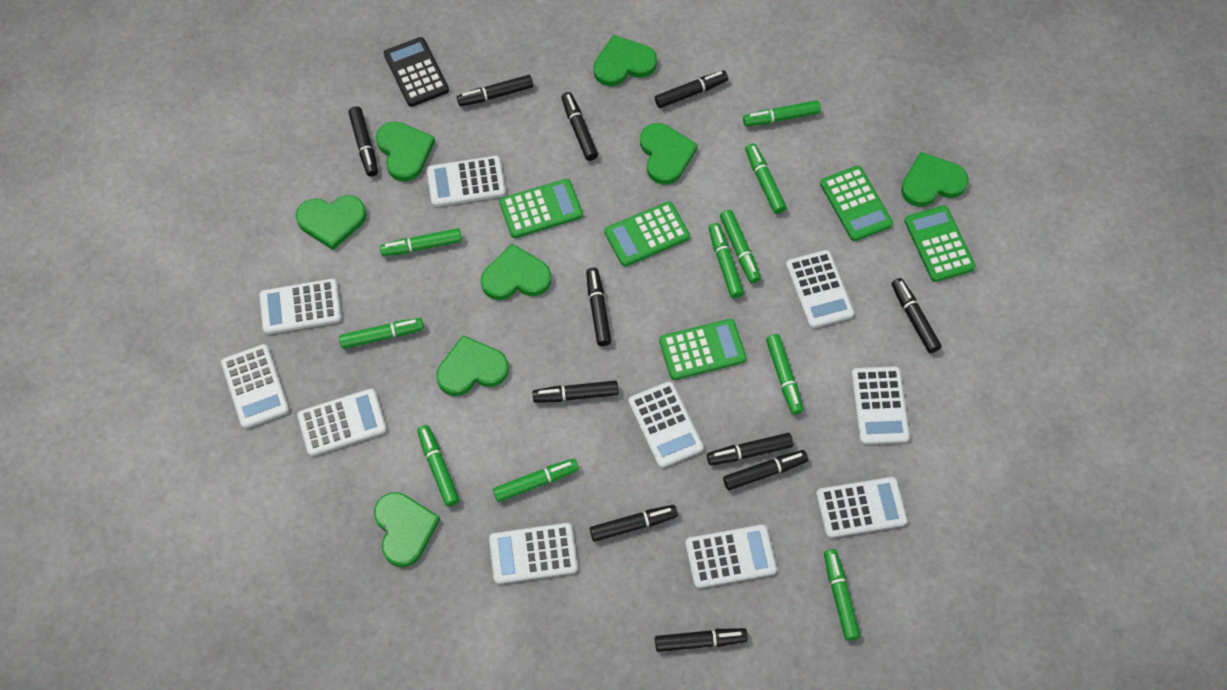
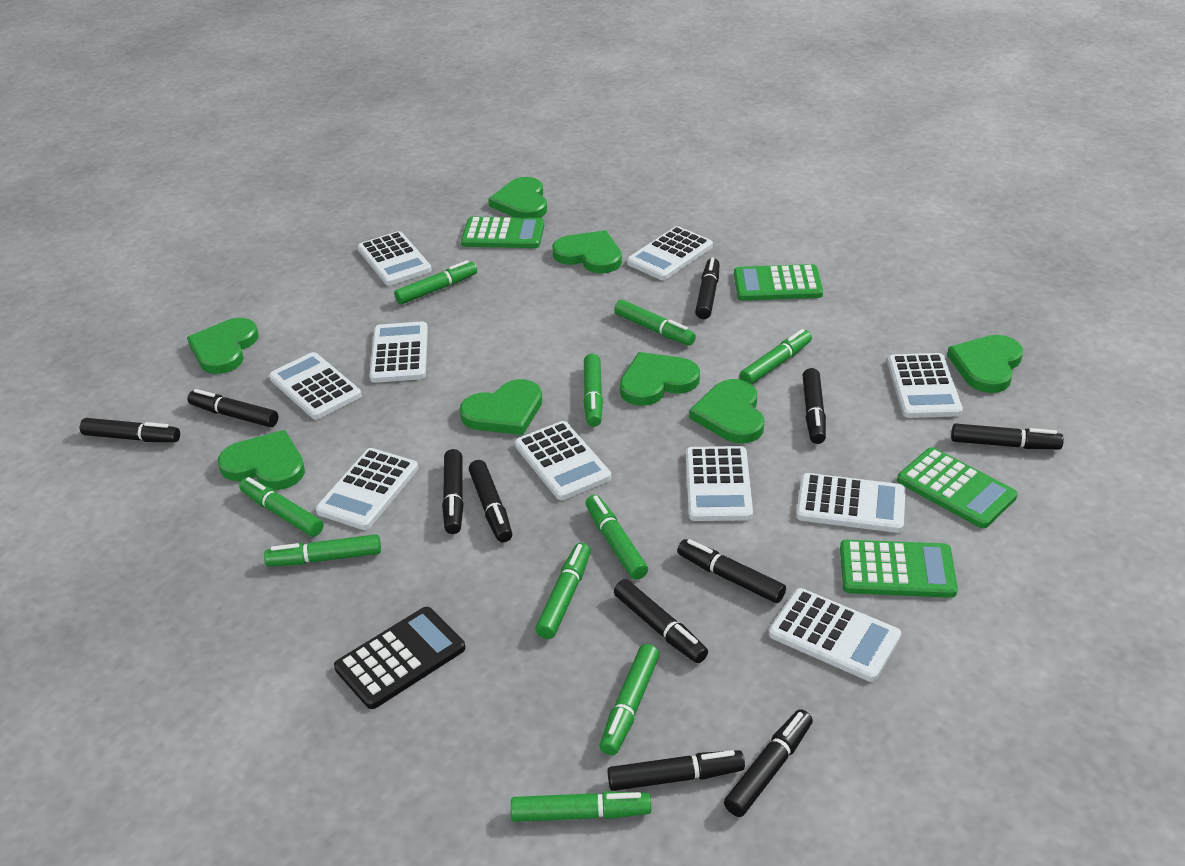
green calculator: [499,179,583,238] [604,201,690,267] [659,319,747,380] [820,166,893,241] [904,205,976,282] = 5 -> [461,217,544,248] [734,264,823,301] [840,540,958,598] [897,447,1018,528] = 4

